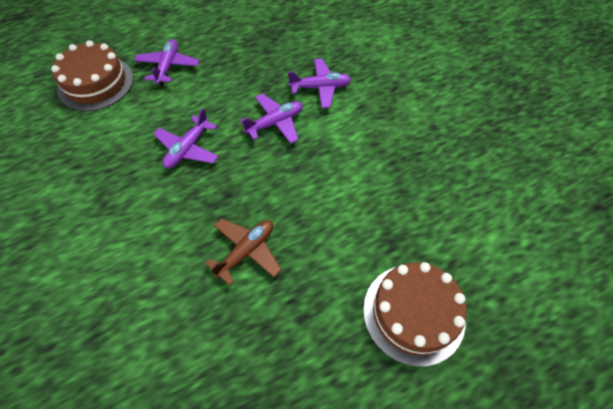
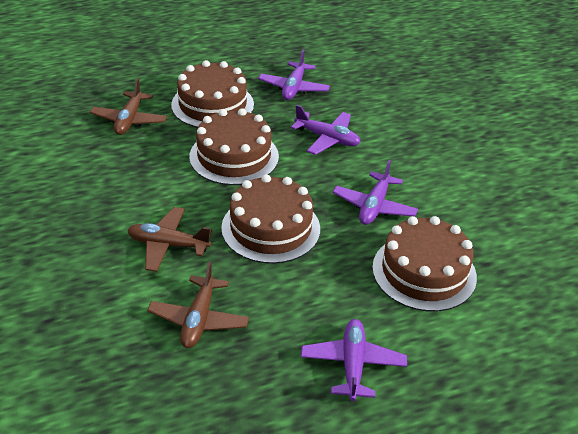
brown cake: [51,40,133,111] [363,262,467,367] = 2 -> [171,60,254,128] [189,108,279,185] [221,174,320,264] [372,216,477,312] = 4
brown plane: [205,218,282,286] = 1 -> [90,78,167,135] [127,207,212,272] [147,261,249,348] = 3

